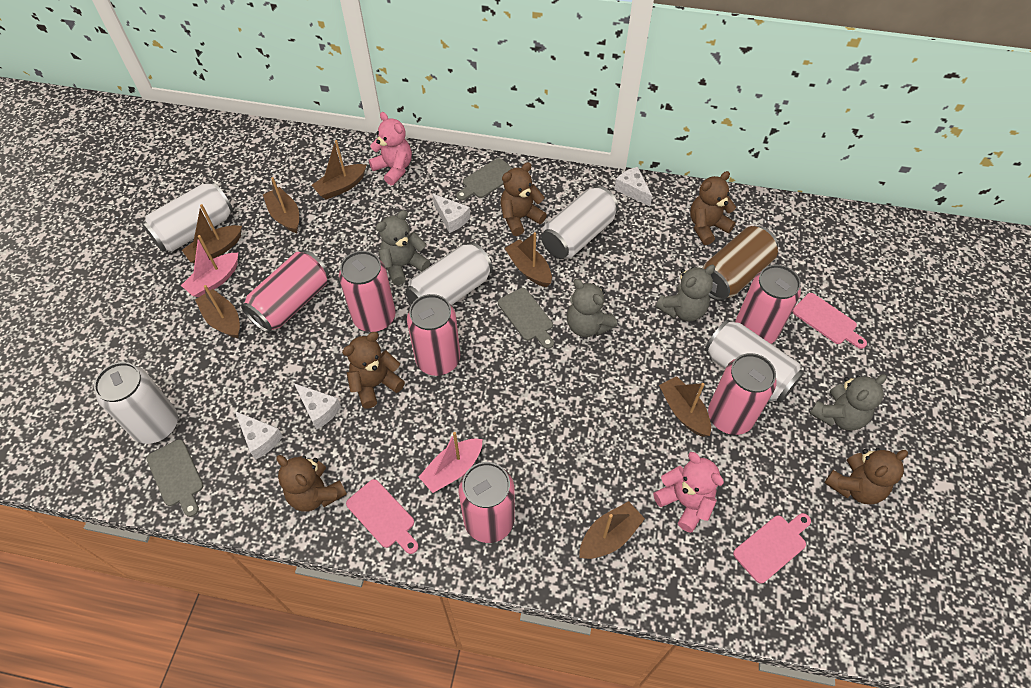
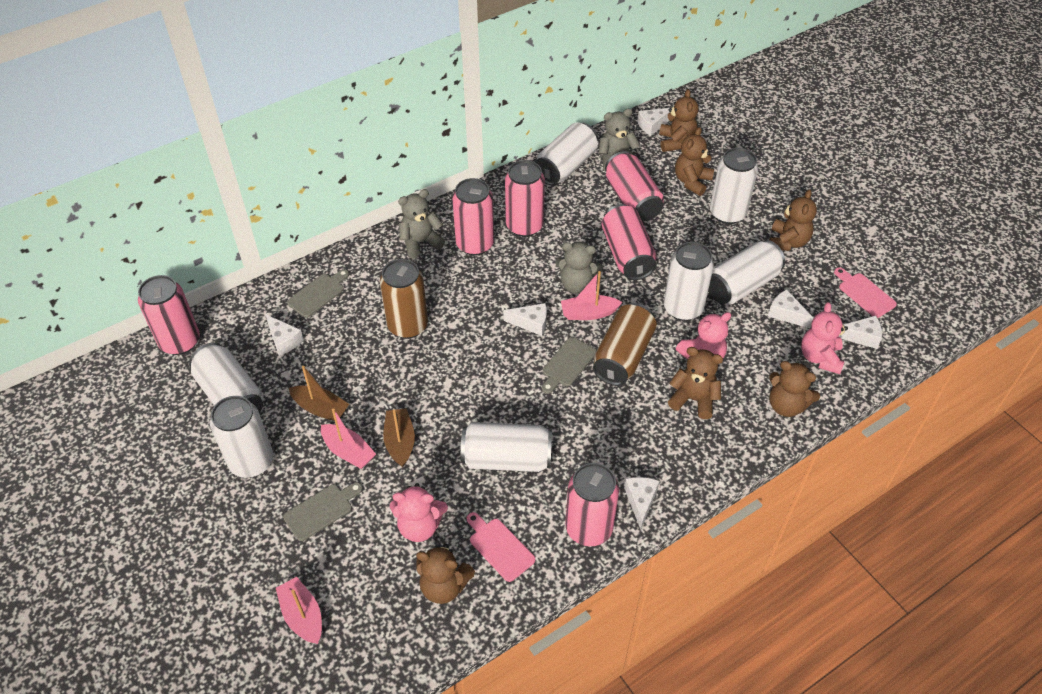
brown boat: [182,204,242,263] [195,285,240,338] [263,177,299,233] [312,140,366,200] [504,232,552,287] [579,501,645,559] [659,376,711,437] = 7 -> [289,366,349,421] [383,408,415,467] = 2
brown can: [703,226,778,301] = 1 -> [380,259,428,339] [593,303,657,386] = 2
brown teddy bear: [276,455,347,512] [342,332,405,409] [500,162,547,236] [690,171,736,245] [824,448,908,505] = 5 -> [416,544,475,604] [659,89,699,152] [668,347,723,419] [675,127,714,196] [769,189,817,251] [769,361,820,417] = 6
grey teddy bear: [376,210,430,285] [567,279,617,337] [656,265,715,321] [810,374,887,431] = 4 -> [398,189,445,258] [555,242,603,294] [599,109,640,172] = 3
pink boat: [181,235,238,297] [419,432,482,493] = 2 -> [276,577,322,644] [321,408,376,469] [561,271,622,320] = 3
pink cutting board: [346,479,418,554] [733,513,811,584] [792,293,867,349] = 3 -> [467,512,535,582] [834,267,897,318] = 2
pink teddy bear: [369,112,412,186] [653,452,724,533] = 2 -> [390,483,448,542] [676,312,731,360] [801,302,848,374] = 3
white can: [94,362,178,444] [142,182,233,252] [405,242,493,305] [541,186,619,259] [705,319,804,403] = 5 -> [189,343,264,413] [210,396,273,478] [461,422,552,472] [535,122,598,185] [664,242,714,321] [708,240,785,305] [710,148,758,224] = 7
white cheese: [235,411,283,460] [294,383,341,430] [432,194,470,233] [614,167,652,207] = 4 -> [265,314,304,356] [503,303,547,336] [624,477,659,529] [637,108,670,136] [768,290,814,328] [839,316,882,349] = 6

